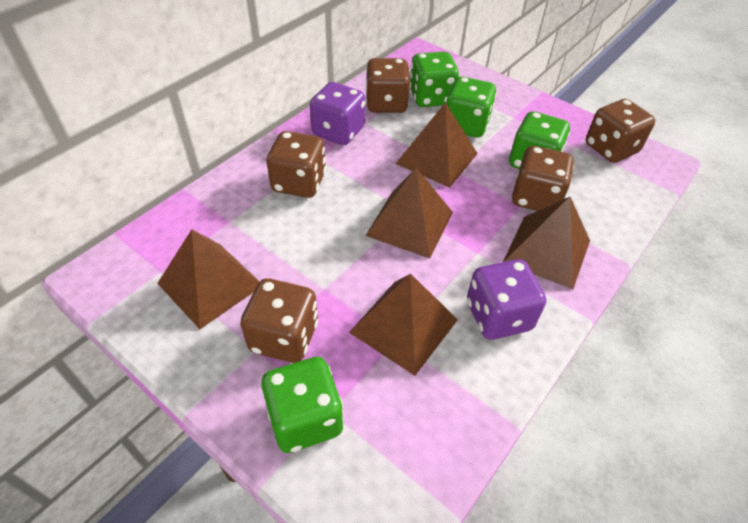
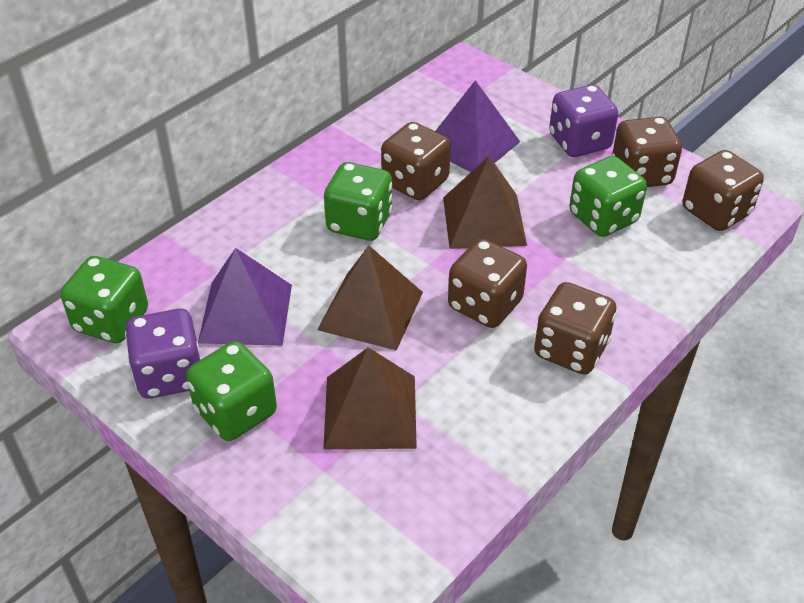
brown pyramid: [157,229,260,329] [349,274,458,376] [365,168,453,258] [396,102,478,188] [503,197,590,289] = 5 -> [317,246,423,351] [323,347,417,449] [443,156,527,249] = 3
purple pyramid: none = 0 -> [198,248,292,346] [435,80,520,172] = 2

